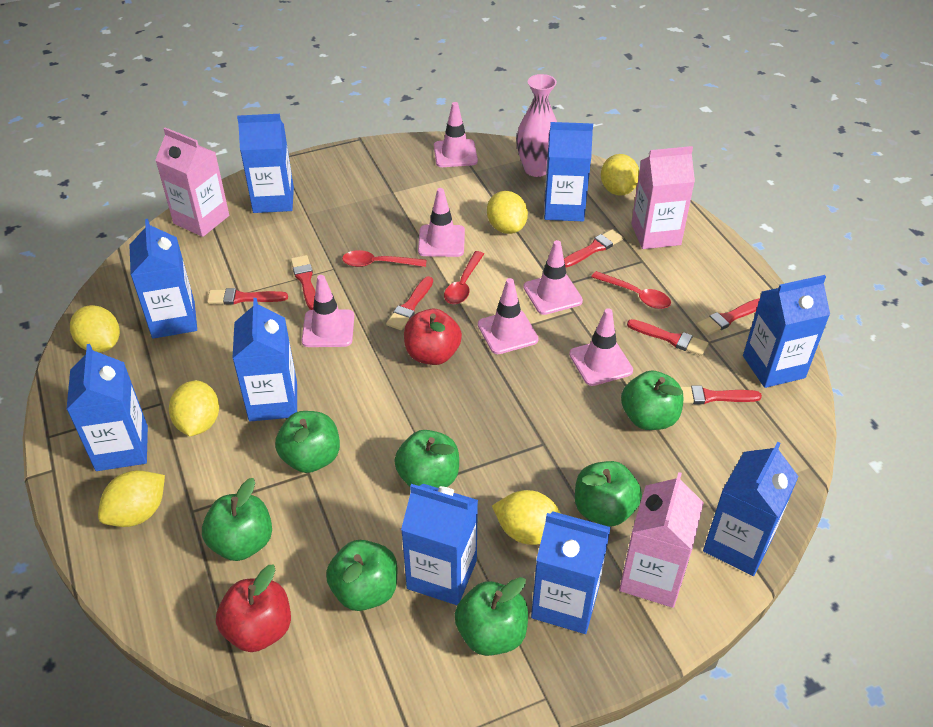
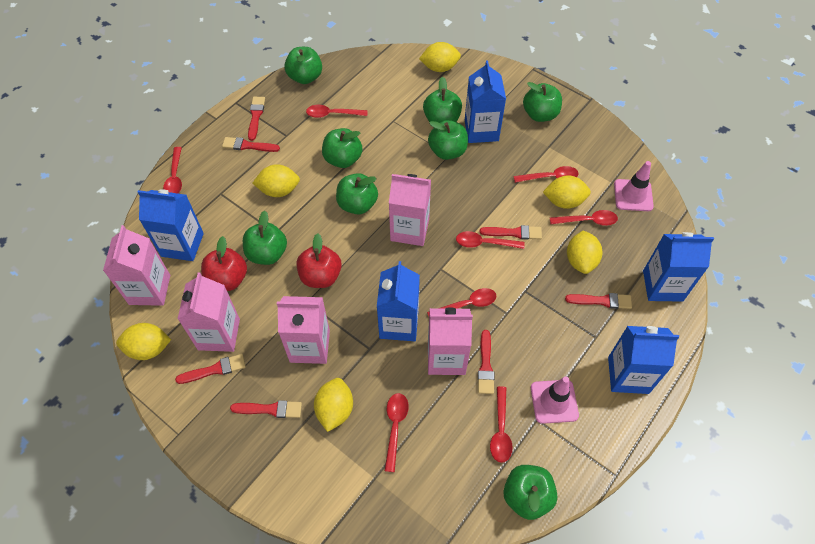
blue carton: [66,344,148,471] [129,219,197,339] [232,298,297,421] [237,114,294,213] [401,484,478,605] [531,511,611,634] [544,122,593,221] [703,442,799,576] [743,275,830,388] = 9 -> [138,190,204,261] [377,261,420,341] [465,61,506,143] [608,326,679,394] [643,232,714,302] = 5
green apple: [202,478,272,561] [275,411,340,473] [326,540,397,611] [394,430,459,488] [455,577,528,656] [575,461,642,526] [621,370,683,430] = 7 -> [243,211,287,265] [284,47,322,84] [322,128,362,168] [336,173,378,215] [423,77,462,123] [428,120,468,160] [503,465,558,520] [523,82,562,122] = 8
pink carton: [155,127,229,237] [619,472,704,608] [631,146,695,249] = 3 -> [103,225,170,306] [178,272,240,352] [277,296,330,364] [389,174,431,246] [428,307,473,375] = 5
pink traffic cone: [302,275,354,347] [418,188,465,257] [434,102,478,167] [478,278,539,354] [523,240,583,315] [569,309,633,386] = 6 -> [531,376,579,424] [614,161,654,211] = 2
pink vase: [516,74,557,177] = 1 -> none = 0
red spoon: [342,250,426,267] [444,251,484,304] [591,271,671,309] = 3 -> [163,147,182,193] [306,105,368,118] [385,393,409,472] [427,288,496,316] [456,231,525,249] [490,386,513,463] [514,166,579,183] [550,210,618,226] = 8

